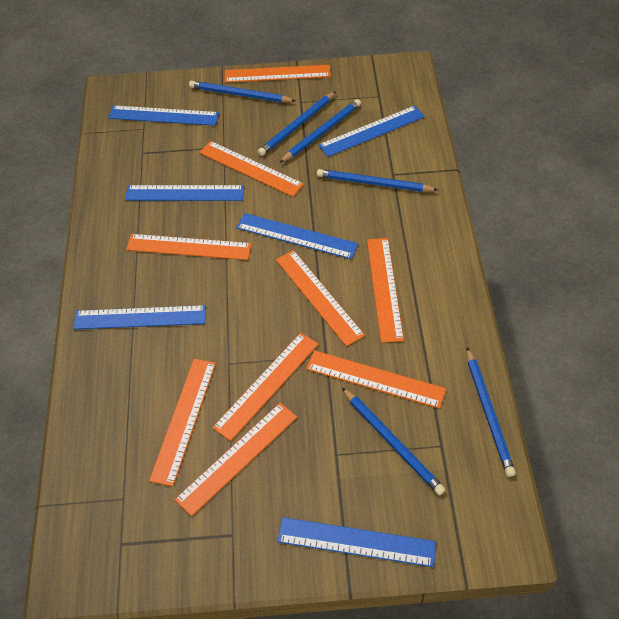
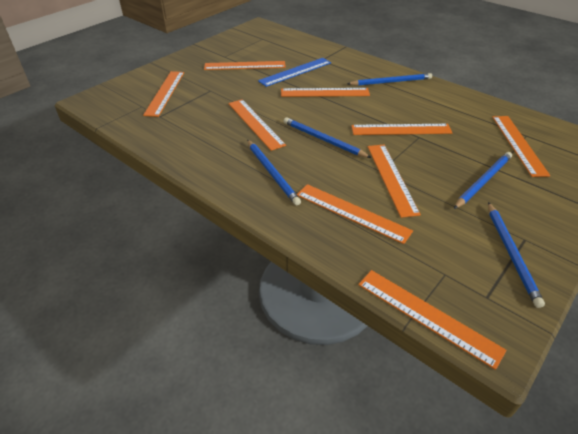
blue pencil: [189,81,296,102] [258,92,336,156] [279,99,361,163] [317,169,438,192] [342,388,445,495] [467,347,516,477] = 6 -> [247,140,301,205] [283,117,371,158] [347,73,432,86] [454,152,512,209] [488,202,545,308] = 5
blue ruler: [73,305,206,329] [108,105,219,126] [125,185,244,201] [236,213,358,259] [277,517,436,567] [318,106,425,157] = 6 -> [258,58,331,87] = 1

